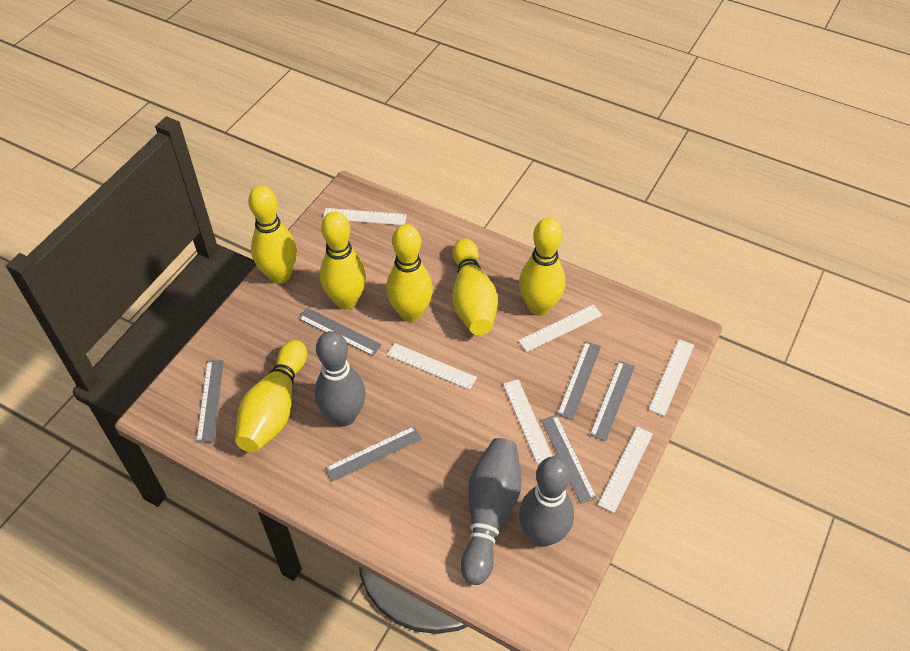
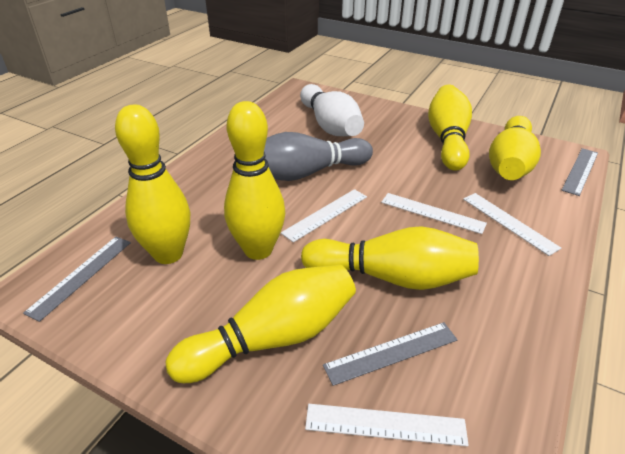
grey bowling pin: [315,331,366,426] [461,438,522,585] [519,456,574,547] = 3 -> [264,132,373,181] = 1
grey ruler: [196,360,224,443] [298,308,382,356] [325,426,422,482] [541,415,597,504] [557,342,601,420] [590,361,635,441] = 6 -> [23,237,131,322] [323,322,458,386] [562,148,598,196] = 3
white bowling pin: none = 0 -> [300,84,364,136] = 1
white ruler: [323,208,407,225] [387,343,477,390] [503,379,552,464] [518,305,602,352] [598,427,653,513] [649,339,694,416] = 6 -> [281,189,367,243] [305,404,469,447] [381,193,487,234] [463,193,561,256] = 4

